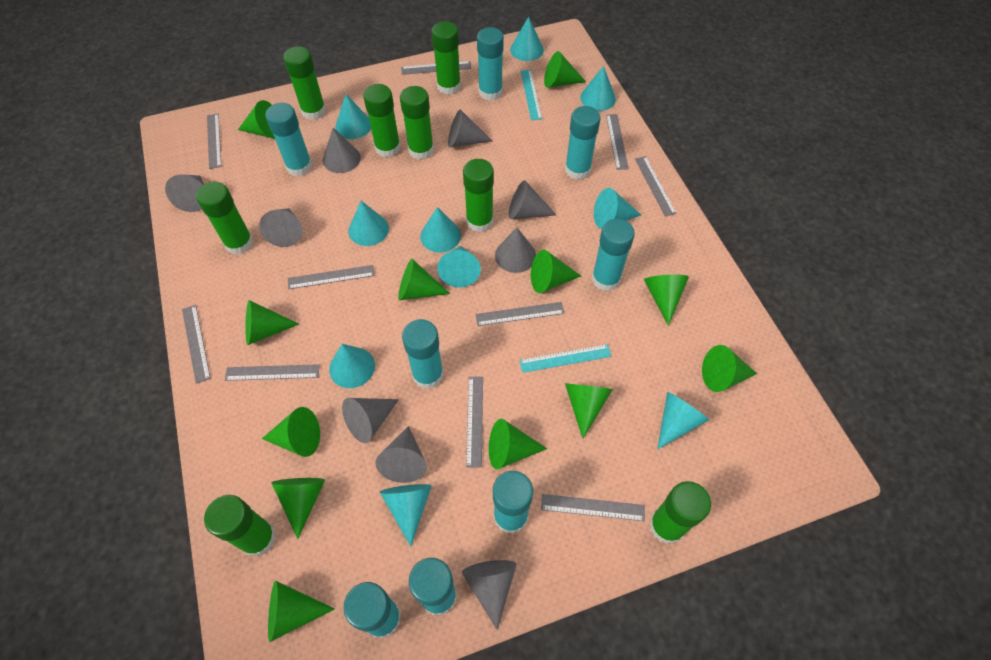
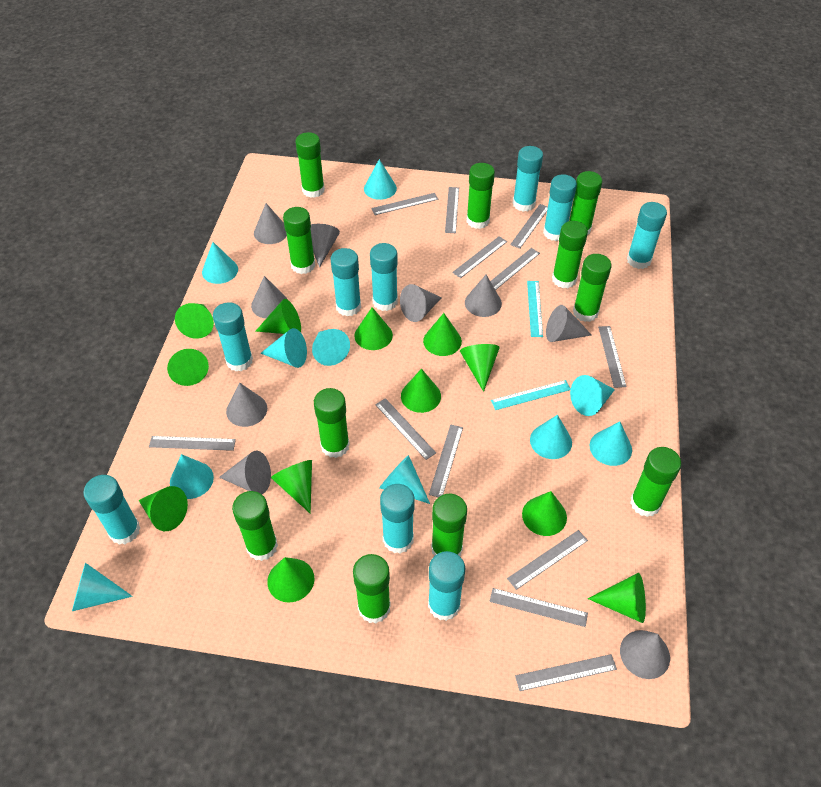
green glue stick: [196,181,253,255] [204,495,276,557] [283,46,326,120] [363,84,401,157] [400,86,434,160] [432,21,461,95] [463,159,494,232] [649,481,711,544] = 8 -> [232,491,278,561] [283,207,315,274] [296,132,325,198] [314,388,350,458] [353,554,391,623] [431,494,467,556] [467,163,495,229] [552,221,588,288] [569,171,602,236] [573,254,611,322] [630,447,681,517] = 11
grey ruler: [182,305,211,384] [207,114,221,169] [225,364,320,381] [288,265,374,289] [401,61,471,75] [466,377,483,467] [475,302,565,326] [541,494,645,521] [606,114,629,170] [635,156,677,217] = 10 -> [149,436,236,451] [371,193,438,215] [375,398,436,460] [429,425,463,497] [445,187,459,233] [452,236,507,278] [490,248,540,290] [490,588,588,627] [507,530,588,590] [510,204,548,249] [515,654,617,691] [598,326,627,388] = 12
turquoise glue stick: [265,103,313,176] [343,582,401,638] [402,319,444,389] [409,558,457,616] [477,27,504,101] [493,471,533,534] [565,106,601,180] [592,219,635,291] = 8 -> [84,475,140,544] [213,302,253,371] [331,248,361,316] [370,243,398,311] [380,484,414,554] [428,551,465,621] [513,146,543,212] [543,174,577,241] [627,202,667,269] = 9

